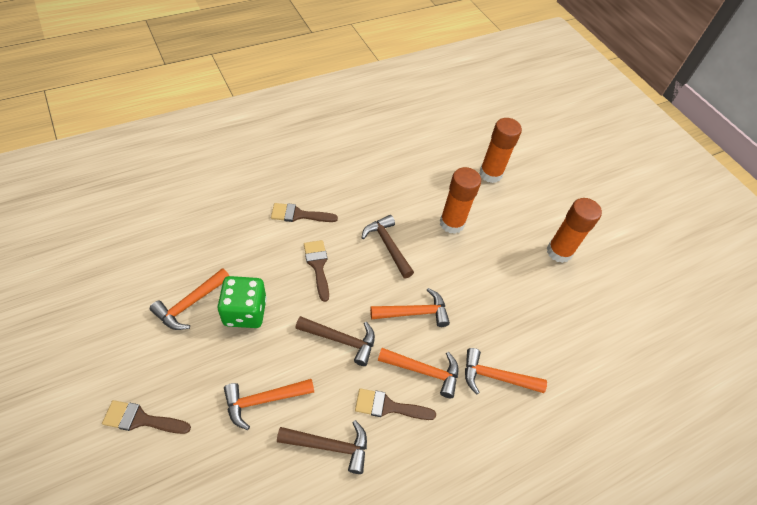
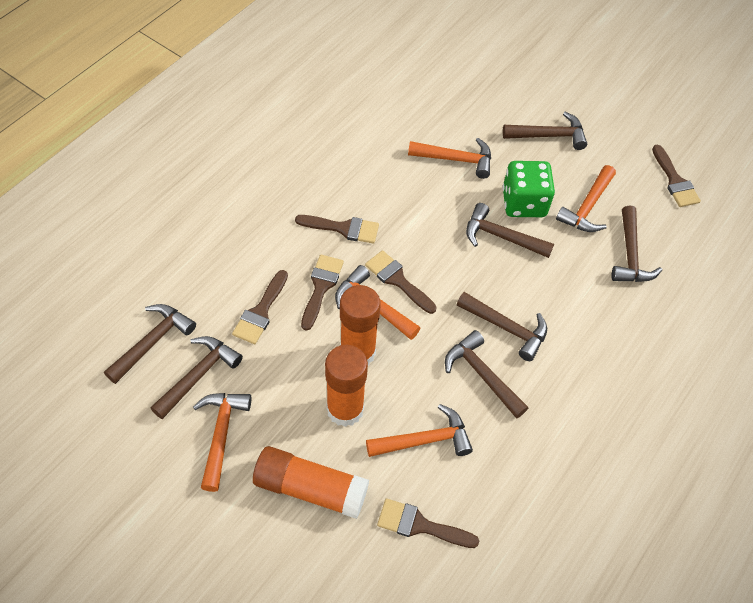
brown brush: [102,400,191,434] [271,203,338,222] [304,240,329,302] [355,388,436,420] = 4 -> [232,270,288,344] [295,215,379,244] [301,255,344,331] [365,250,437,314] [377,498,479,548] [652,145,701,207] = 6
brown hammer: [277,420,367,474] [296,316,375,366] [361,215,414,279] = 3 -> [104,304,196,384] [151,336,243,419] [445,330,528,419] [457,292,547,361] [466,203,554,258] [503,112,587,150] [611,206,662,282] = 7

